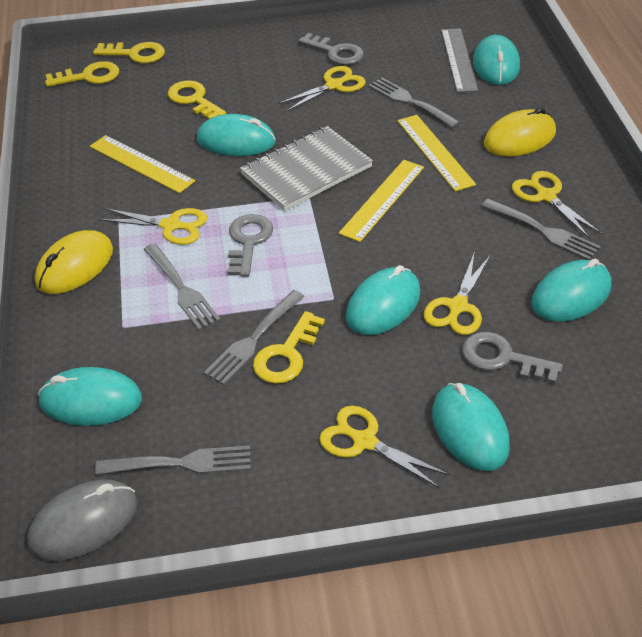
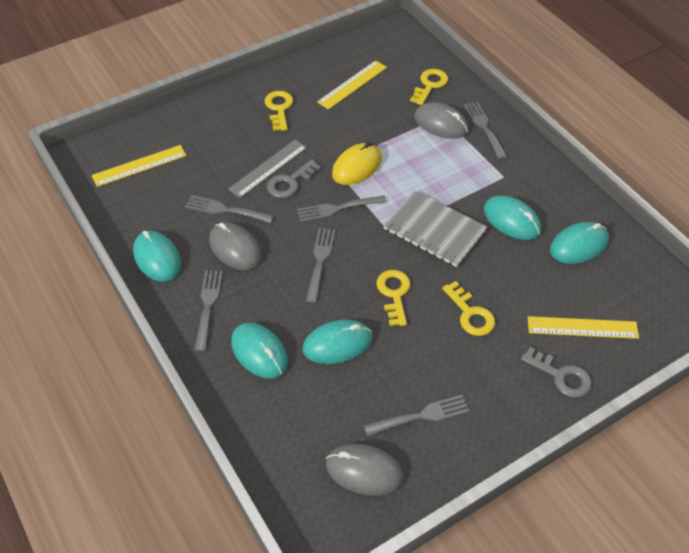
grey fork: [95,445,251,475] [143,243,220,330] [204,290,304,385] [369,78,460,128] [481,199,601,260] = 5 -> [185,195,274,223] [194,270,223,352] [297,195,387,222] [306,228,335,303] [364,394,470,436] [464,102,507,159] = 6
grey key: [228,214,273,277] [298,33,364,65] [462,332,563,384] = 3 -> [267,159,321,198] [521,347,592,398] = 2
grey mouse: [27,479,137,561] = 1 -> [209,222,261,270] [326,444,404,496] [414,102,469,139] = 3
turquoise mouse: [38,367,142,426] [197,114,276,156] [346,265,420,335] [432,383,510,471] [473,35,520,85] [531,259,612,322] = 6 -> [133,231,181,282] [231,323,288,379] [303,320,373,364] [484,195,541,240] [550,222,609,264] = 5
yellow mouse: [35,230,113,294] [484,107,556,157] = 2 -> [332,142,382,185] = 1
yellow scissors: [99,208,207,245] [278,66,366,111] [319,406,450,488] [424,254,490,335] [512,171,602,239] = 5 -> none = 0

